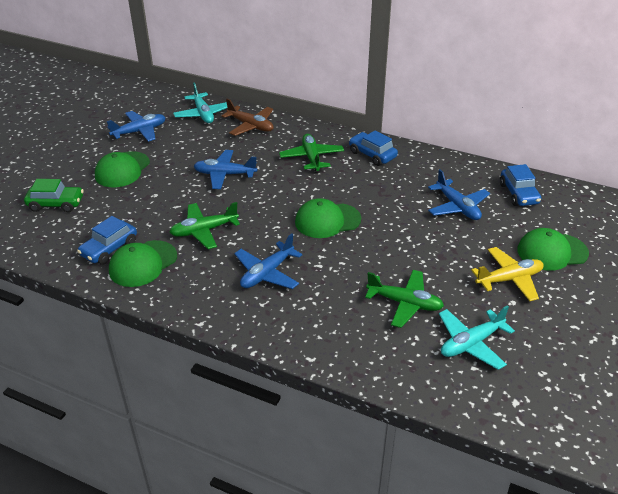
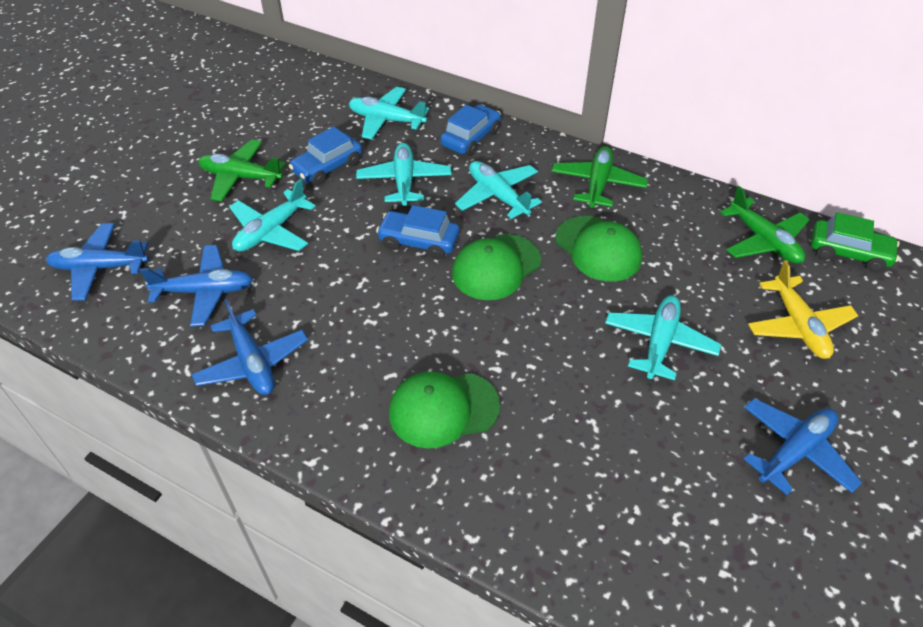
brown plane: [222,99,274,136] = 1 -> none = 0
green cap: [95,151,150,187] [109,240,177,287] [295,198,361,238] [517,228,589,271] = 4 -> [389,372,500,449] [452,234,541,300] [555,216,642,282] = 3
turquoise plane: [173,83,228,123] [439,305,515,370] = 2 -> [229,179,316,251] [349,87,429,140] [356,143,451,207] [455,161,542,219] [605,296,721,380] = 5

